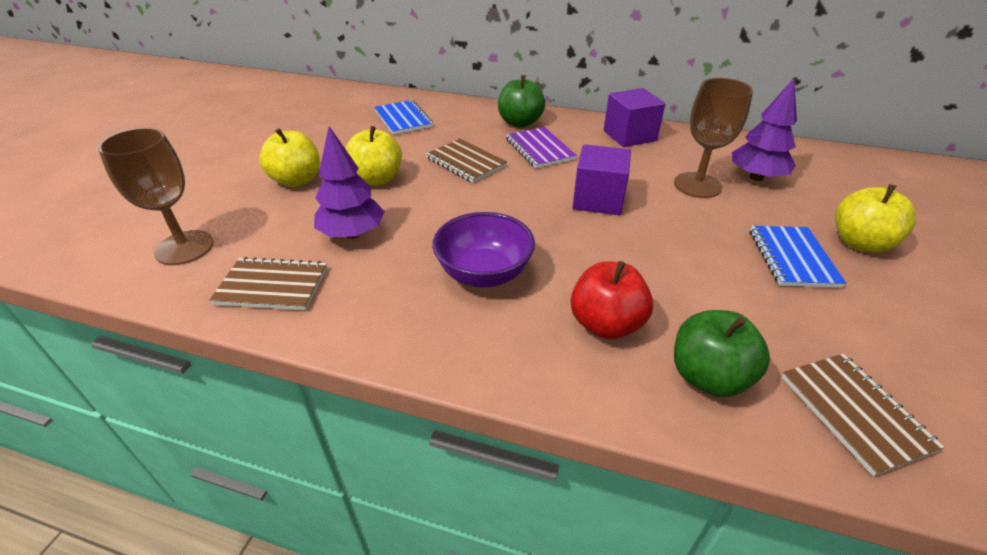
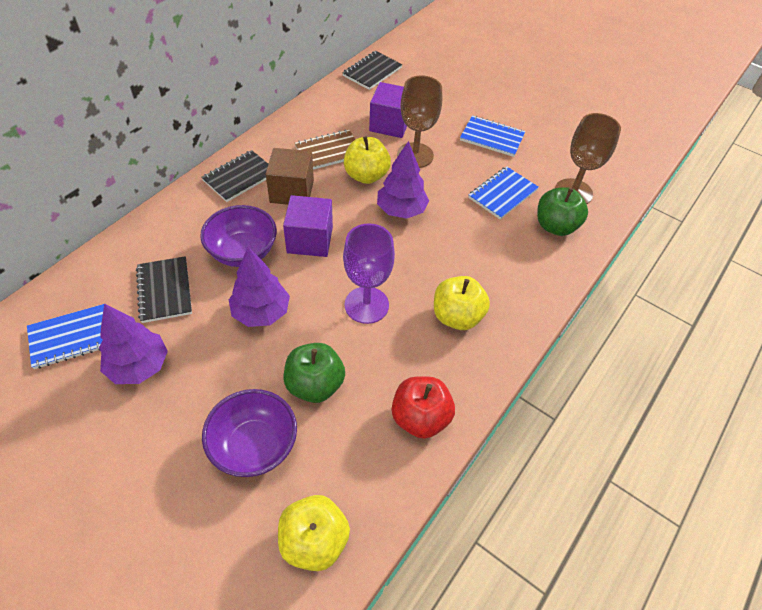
black notebook: none = 0 -> [136,256,192,323] [201,150,268,202] [342,51,402,90] = 3
blue notebook: [374,100,433,135] [750,226,846,288] = 2 -> [27,304,104,369] [460,115,525,157] [468,166,539,220] = 3
brown cube: none = 0 -> [266,148,314,205] = 1
brown notebook: [209,257,327,310] [426,139,507,183] [782,354,944,476] = 3 -> [295,129,355,170] = 1
purple bowl: [433,212,535,288] = 1 -> [200,205,277,267] [202,389,297,477] = 2
purple goblet: none = 0 -> [343,223,395,324] = 1
purple notebook: [506,127,577,168] = 1 -> none = 0
purple tree: [314,126,385,239] [732,78,797,181] = 2 -> [99,304,168,384] [229,247,290,327] [377,141,429,219] = 3

